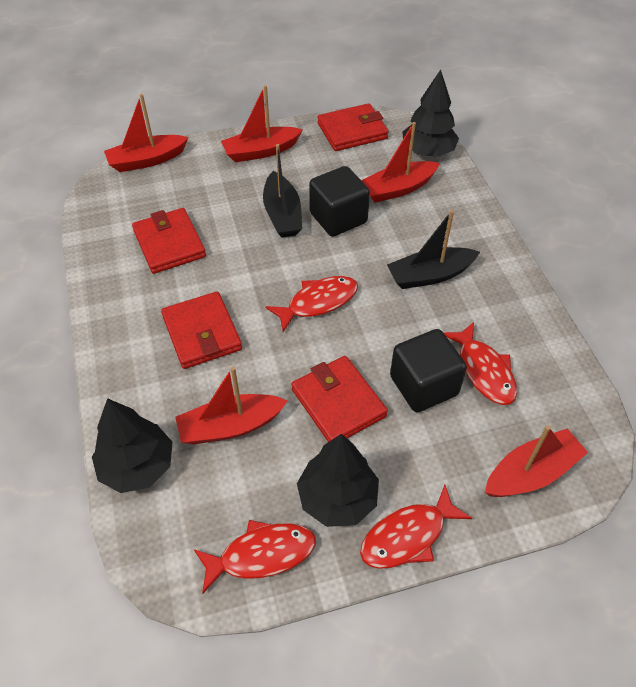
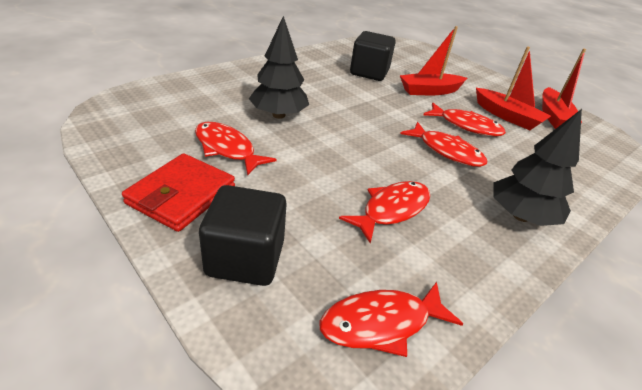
black boat: [263,144,302,238] [387,210,480,289] = 2 -> none = 0
black tree: [92,398,173,493] [297,434,379,527] [402,70,459,157] = 3 -> [249,16,309,119] [493,109,582,226] = 2
red boat: [104,94,188,172] [175,367,288,444] [221,85,303,162] [361,122,440,203] [485,426,588,497] = 5 -> [400,26,467,95] [476,47,551,130] [542,49,586,129] = 3
red fish: [194,520,316,594] [265,276,358,332] [360,485,472,569] [443,322,517,405] = 4 -> [195,122,276,176] [320,282,463,357] [339,181,430,244] [400,122,488,167] [423,103,506,136] = 5
red wallet: [132,208,206,274] [161,291,242,369] [291,356,388,442] [318,103,389,151] = 4 -> [122,153,235,232] = 1

